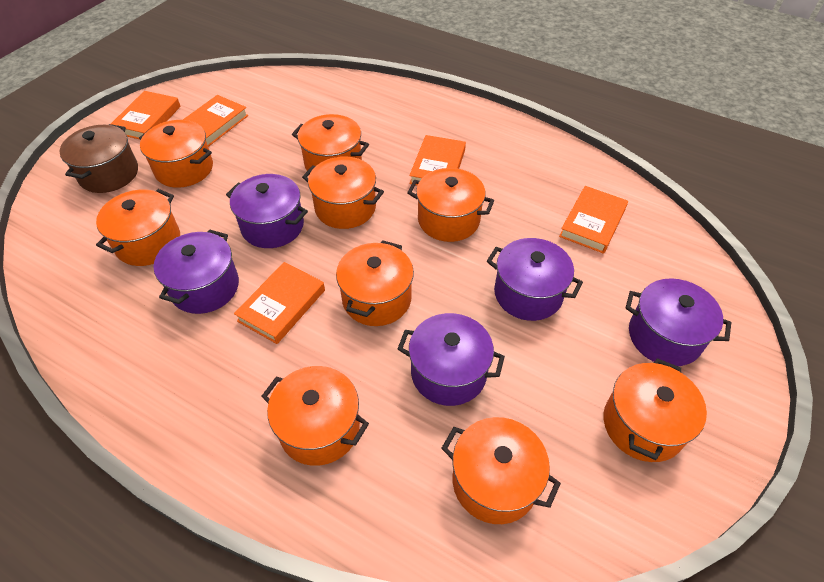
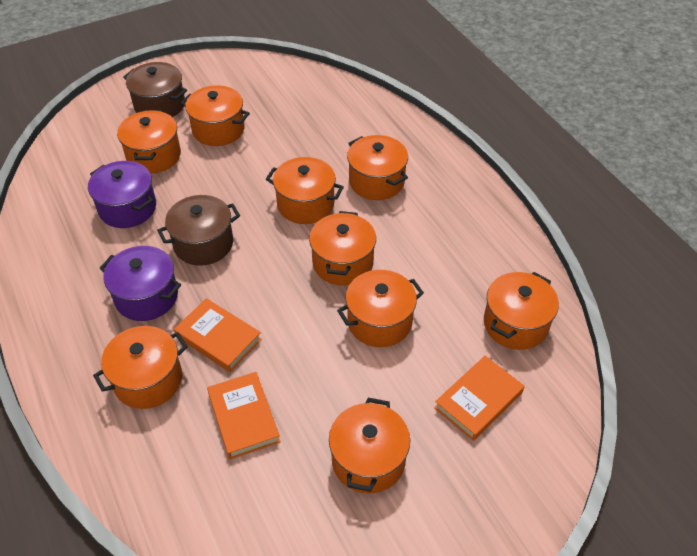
brown pot: [60,124,138,193] = 1 -> [123,62,187,117] [157,195,240,266] = 2
orange book: [111,91,180,139] [183,95,248,147] [234,262,325,344] [409,135,466,186] [559,186,628,254] = 5 -> [174,298,262,372] [207,372,281,459] [434,356,524,441] = 3
purple pot: [154,230,239,314] [226,174,308,248] [398,313,505,406] [487,238,583,321] [625,278,731,366] = 5 -> [88,161,156,228] [99,246,181,321] = 2

